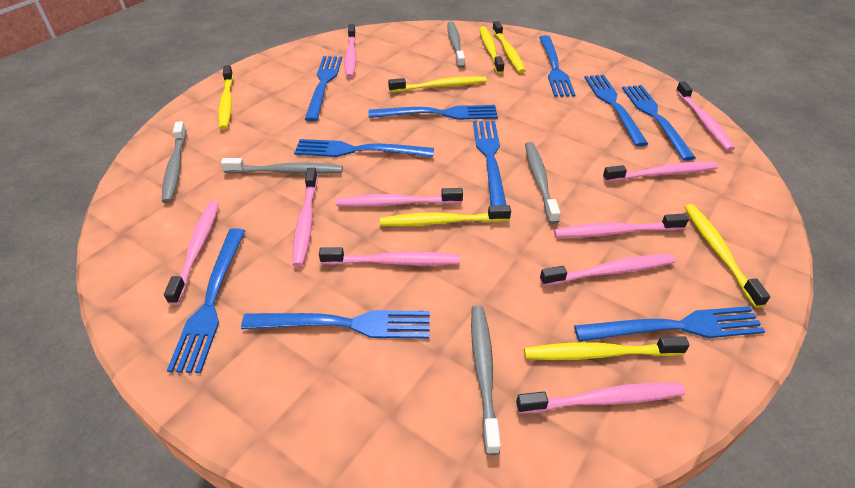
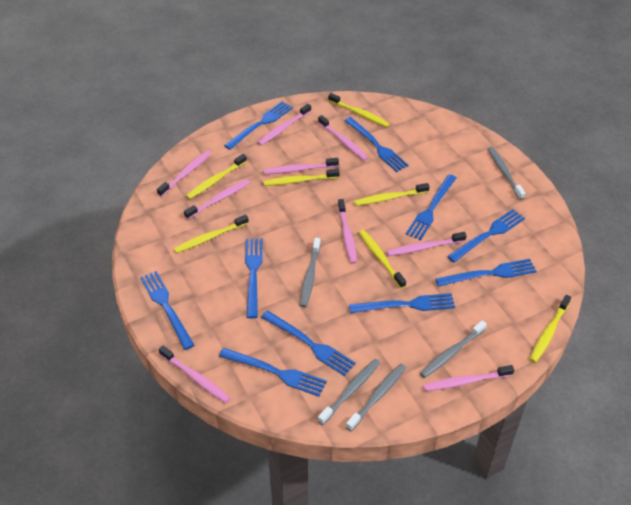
pink toothbrush: [164,201,219,305] [292,168,318,267] [319,247,460,266] [336,188,463,207] [345,24,356,78] [516,383,685,414] [540,254,676,286] [554,214,689,238] [603,162,718,182] [676,81,735,151] = 10 -> [157,151,211,197] [159,346,230,403] [184,179,250,219] [257,104,311,145] [264,158,339,174] [318,115,368,161] [338,199,357,264] [387,232,467,256] [423,365,514,391] = 9

